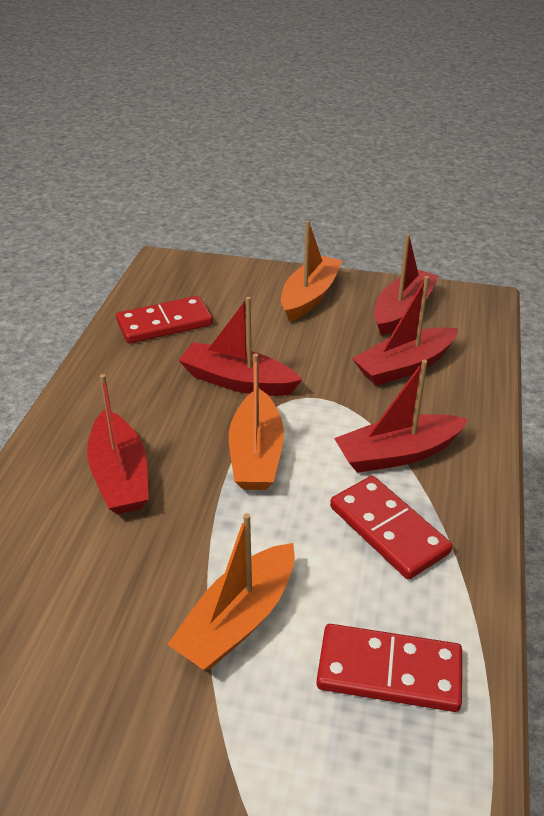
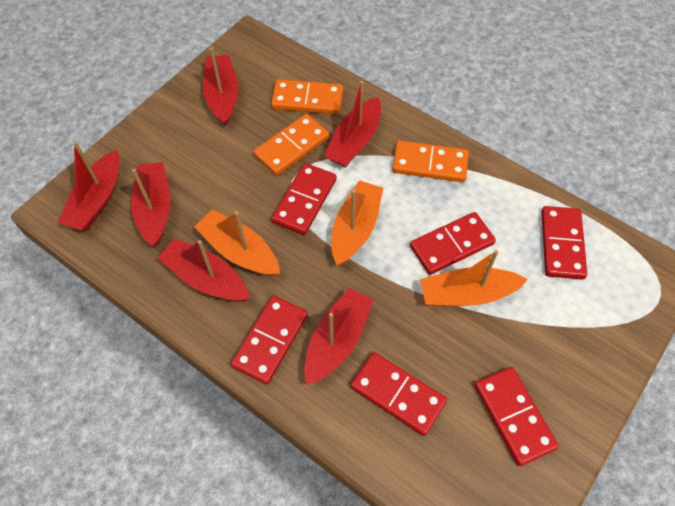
orange domino: none = 0 -> [253,114,329,176] [271,79,343,114] [392,140,469,182] = 3
red boat: [87,374,149,514] [178,297,302,396] [334,360,469,473] [352,276,458,386] [374,234,439,336] = 5 -> [58,141,120,230] [131,162,171,246] [157,238,250,302] [203,47,238,126] [304,288,374,385] [324,81,381,167] = 6
red domino: [116,296,213,344] [317,624,462,712] [330,476,452,579] = 3 -> [231,296,308,385] [271,163,337,235] [351,352,447,436] [410,212,496,275] [474,367,559,466] [541,206,587,280] = 6

